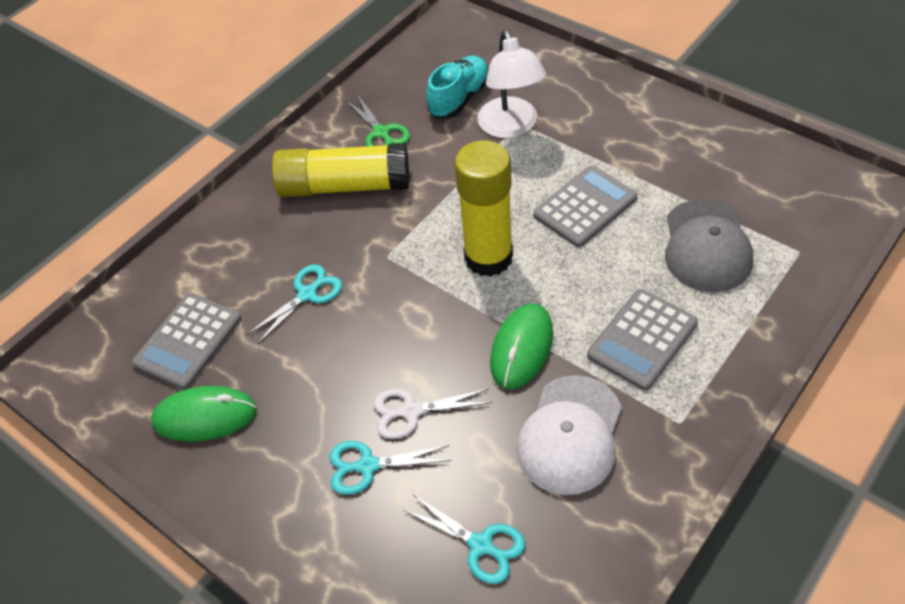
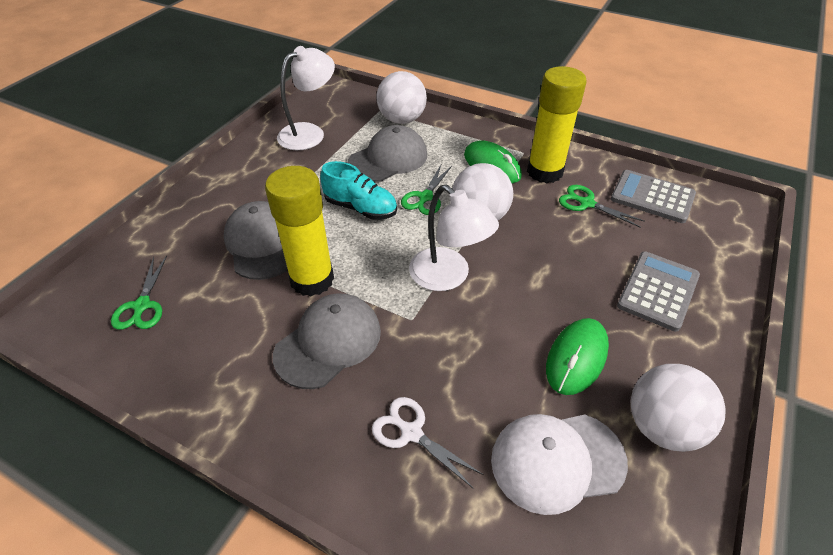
green scissors: [345,94,410,146] = 1 -> [111,256,167,330] [401,165,452,215] [559,185,645,228] = 3
grey calculator: [132,293,241,390] [533,165,637,247] [587,289,698,391] = 3 -> [611,170,696,223] [617,251,700,332] = 2
grey cap: [665,199,753,292] = 1 -> [224,201,288,280] [273,293,381,389] [348,125,427,182] = 3
turquoise scissors: [246,264,342,344] [330,441,451,495] [403,495,525,584] = 3 -> none = 0
white ball: none = 0 -> [376,71,427,124] [452,163,513,220] [631,364,726,452] = 3
white lamp: [477,30,546,138] = 1 -> [277,46,335,150] [409,185,499,291] = 2

